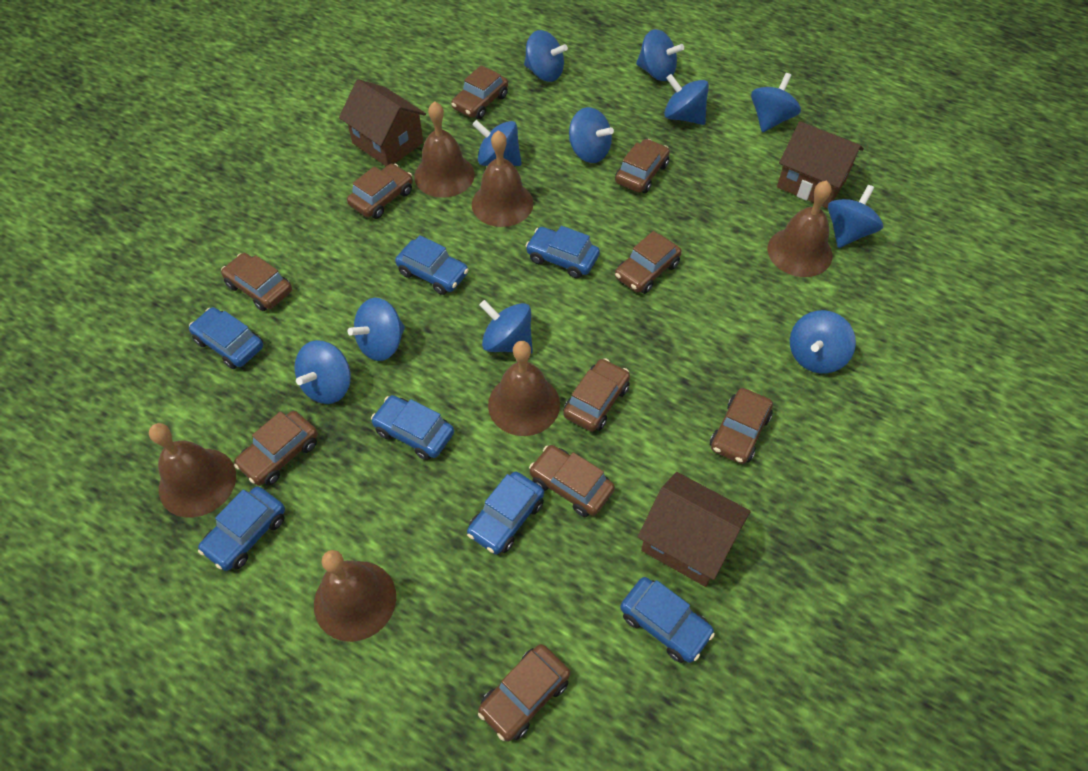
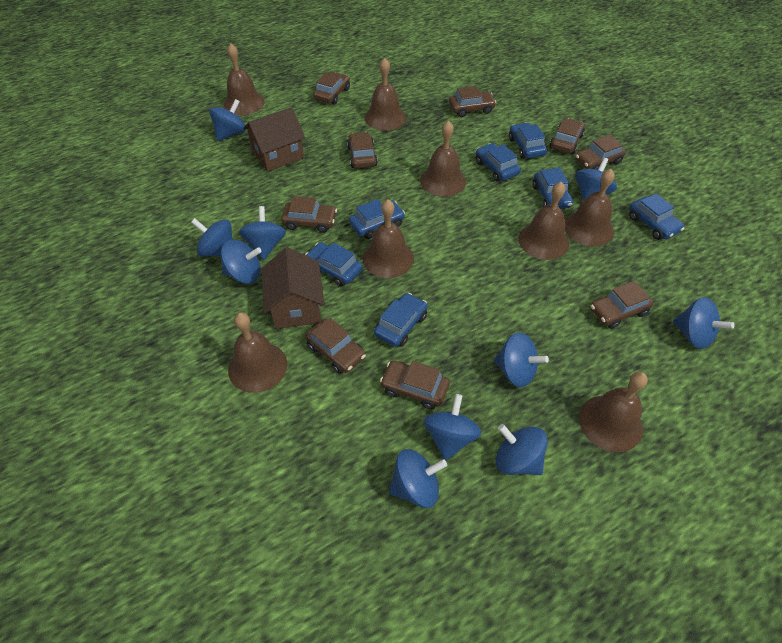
blue spinning top: [294,340,351,404] [348,298,405,361] [472,120,522,166] [479,300,533,354] [524,30,568,82] [569,107,614,163] [636,29,684,81] [664,74,709,125] [751,73,801,132] [790,310,856,374] [828,185,883,248] = 11 -> [191,218,233,257] [209,99,246,141] [221,239,262,284] [239,206,286,260] [389,449,447,508] [424,394,481,461] [494,333,549,387] [495,424,548,475] [575,158,617,200] [673,297,734,349] = 10
brown bell: [149,423,236,518] [314,550,396,642] [414,101,475,198] [472,130,534,227] [488,341,560,436] [767,180,832,277] = 6 -> [224,43,265,115] [228,312,287,393] [363,199,414,278] [364,58,406,131] [420,120,466,197] [518,182,569,260] [565,169,615,246] [579,372,648,452] = 8
brown car: [221,253,292,311] [234,411,318,486] [347,163,413,219] [451,65,508,119] [478,644,570,742] [529,445,615,517] [563,358,630,432] [615,139,670,193] [615,231,681,294] [710,388,773,464] = 10 -> [281,196,337,233] [305,318,366,374] [313,72,350,104] [347,132,378,168] [380,361,450,409] [449,86,496,117] [549,118,585,154] [575,134,626,170] [590,281,654,329] = 9
brown house: [339,79,426,166] [638,472,751,587] [777,121,864,209] = 3 -> [243,107,305,172] [262,247,324,329] = 2

